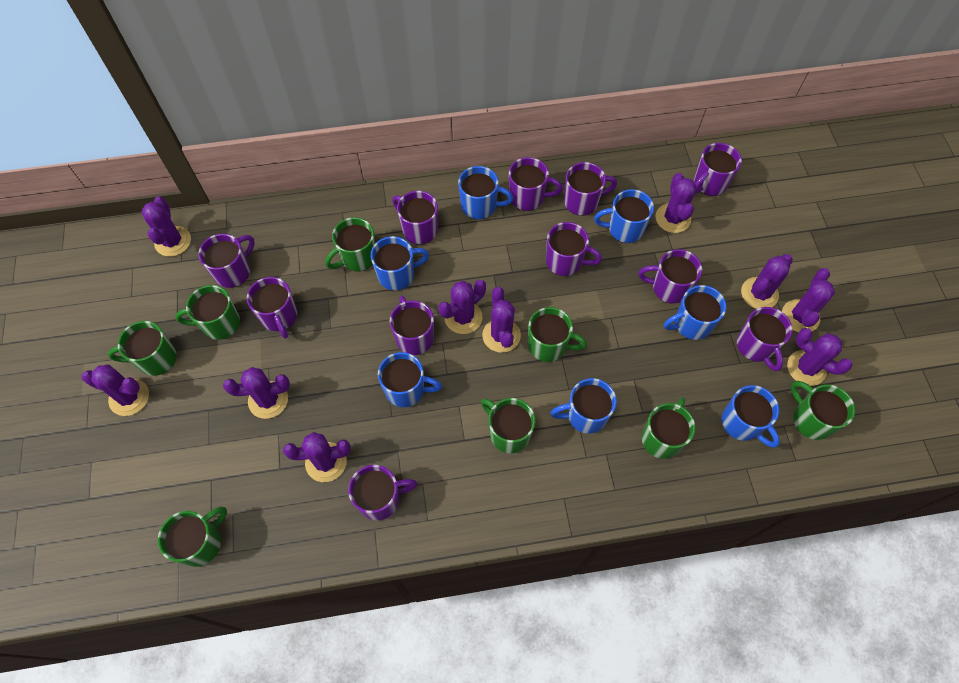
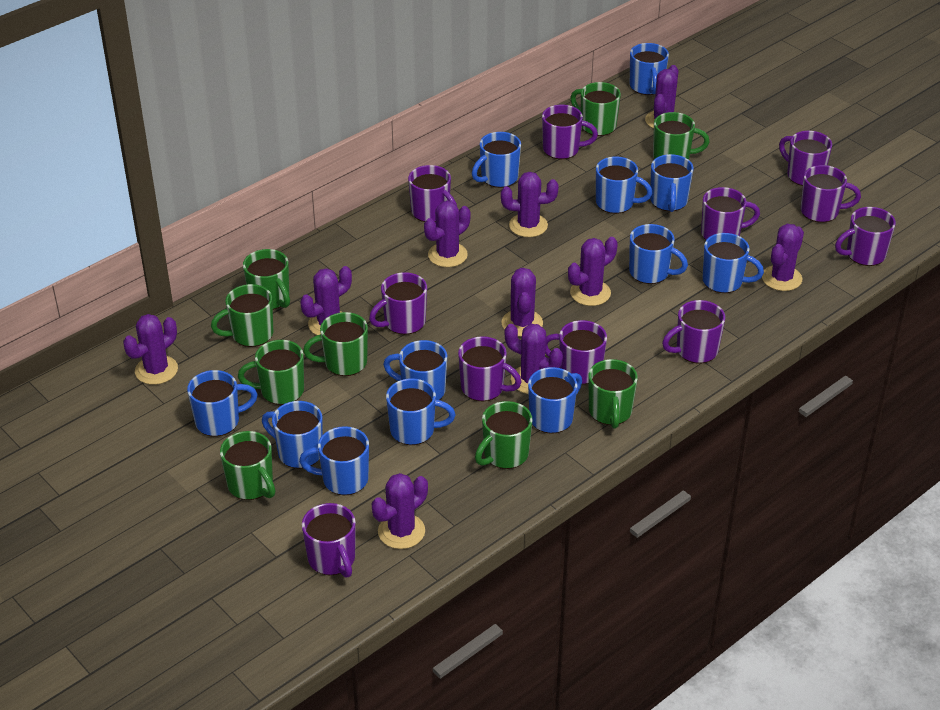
blue mug: [371,236,429,291] [378,352,442,407] [458,166,513,220] [550,378,617,434] [594,189,654,243] [664,285,727,340] [722,385,780,448] = 7 -> [187,370,258,437] [262,401,323,469] [299,426,369,495] [383,340,447,400] [386,378,456,445] [472,132,521,188] [528,367,582,434] [596,157,653,214] [629,224,688,284] [630,43,669,95] [650,154,694,212] [703,233,764,293] = 12
green mug: [108,321,177,376] [158,507,227,567] [175,285,240,340] [325,217,375,271] [481,398,536,453] [528,307,587,362] [642,397,695,459] [791,381,855,440] = 8 -> [211,284,273,347] [220,431,276,500] [238,340,304,405] [243,249,290,310] [303,312,368,376] [475,401,532,469] [570,82,621,136] [589,359,638,428] [653,112,710,160] = 9

